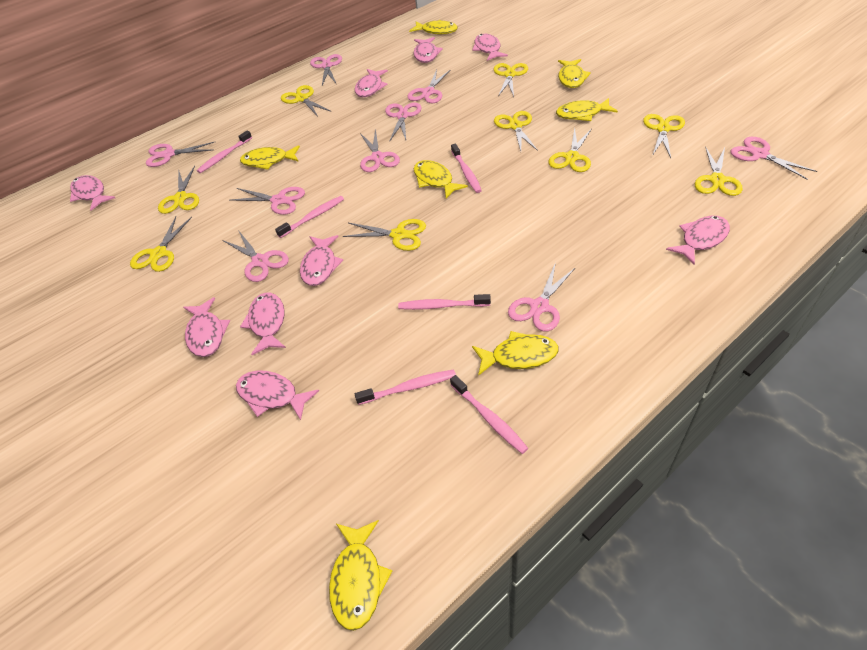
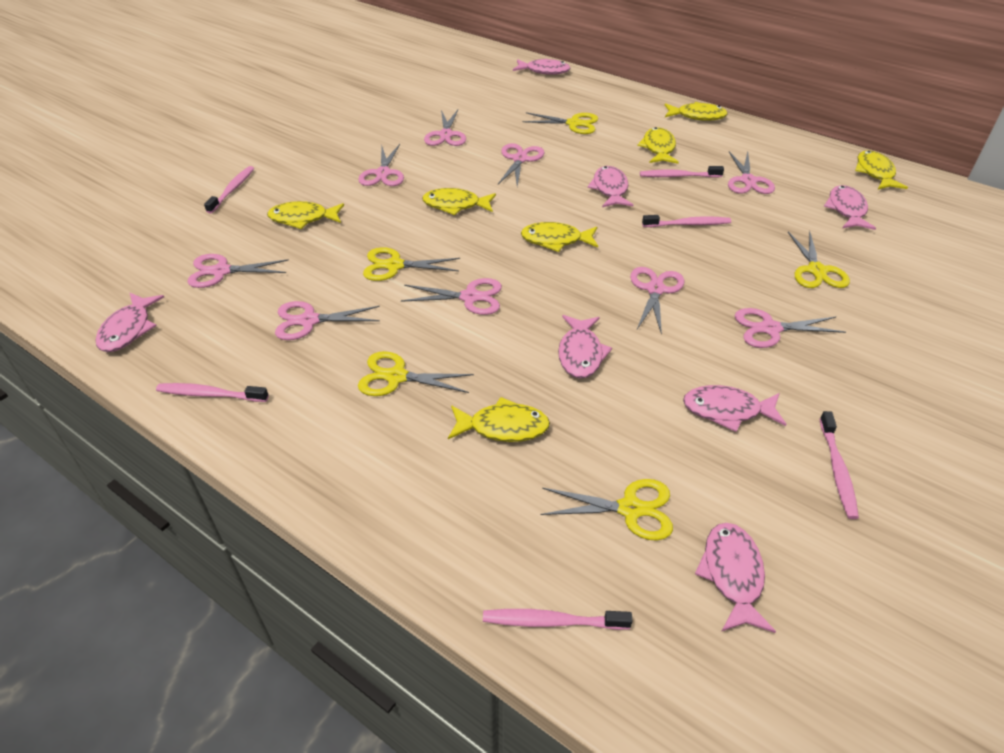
pink fish: [70,175,115,211] [183,297,230,357] [236,371,319,420] [240,293,286,355] [300,235,343,286] [355,69,388,97] [414,37,443,63] [472,34,508,61] [666,216,730,264] = 9 -> [96,293,164,352] [513,58,571,75] [558,315,612,378] [587,166,633,207] [683,385,786,432] [695,523,776,633] [824,185,876,230] = 7
yellow scissors: [130,217,192,272] [158,166,199,214] [281,85,331,117] [343,219,426,251] [493,63,528,97] [494,111,538,151] [548,128,591,172] [643,114,685,158] [695,146,743,196] = 9 -> [358,351,474,396] [363,247,460,281] [522,112,598,134] [541,479,673,540] [788,231,850,288] = 5

